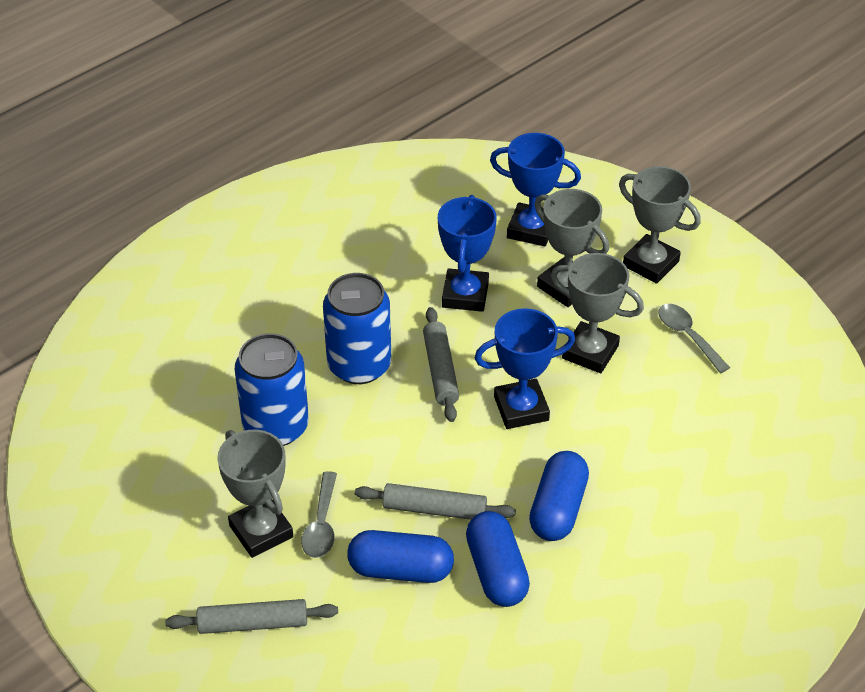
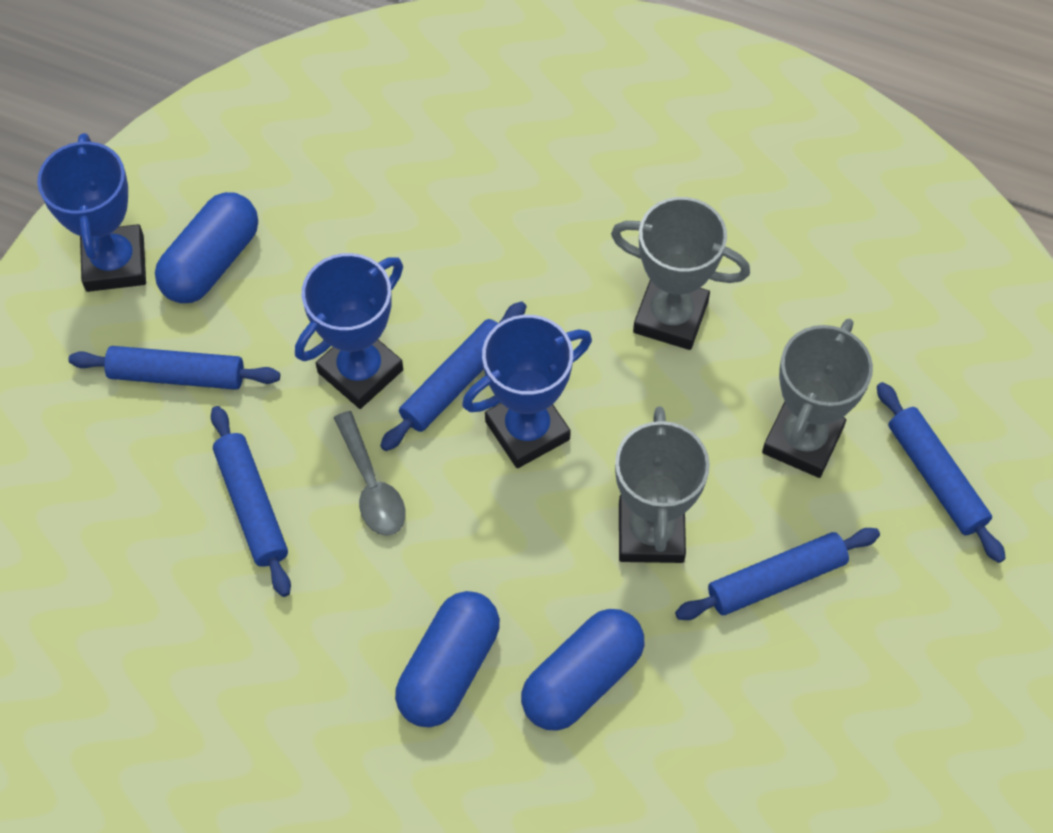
blue can: [234,333,309,446] [323,273,391,384] = 2 -> none = 0
blue rolling pin: none = 0 -> [68,346,280,390] [211,406,291,597] [380,301,526,451] [675,528,880,620] [877,382,1006,563] = 5
grey rolling pin: [165,599,338,634] [355,483,516,520] [423,307,459,422] = 3 -> none = 0
grey spoon: [301,471,337,558] [658,304,730,373] = 2 -> [334,411,406,536] = 1
grey trophy: [217,430,293,558] [534,189,609,307] [551,253,644,373] [619,166,701,284] = 4 -> [611,197,750,350] [615,406,710,563] [762,319,873,478] = 3

